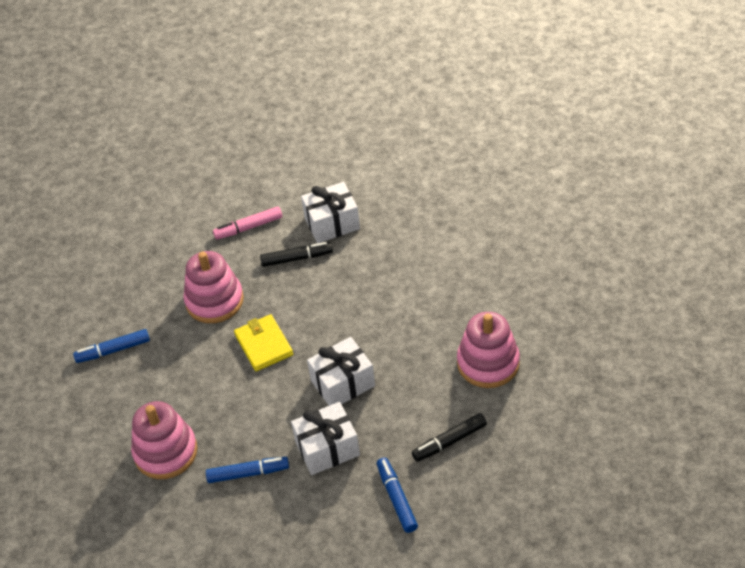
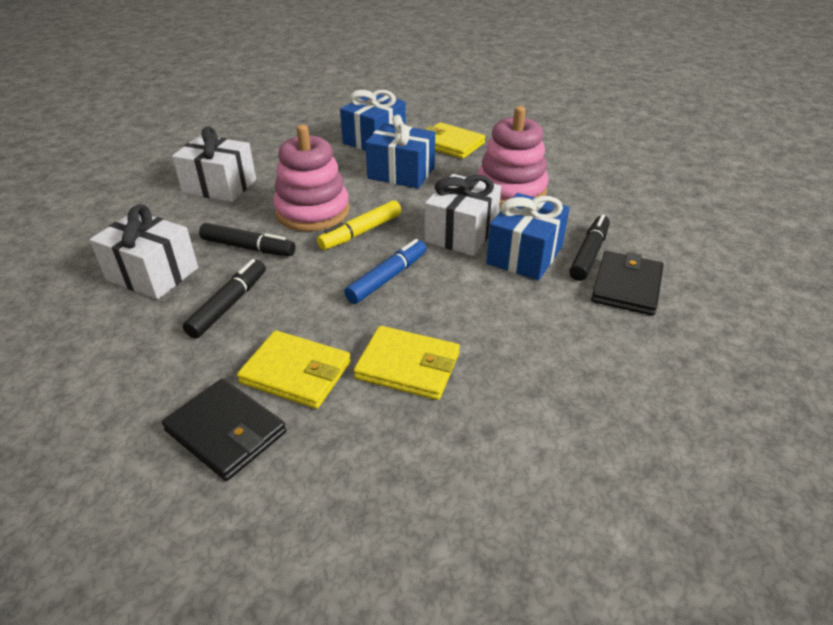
black marker: [260,242,333,267] [412,413,487,462] = 2 -> [183,259,266,339] [199,223,295,256] [569,214,610,281] = 3
black wallet: none = 0 -> [162,378,286,481] [591,251,664,316] = 2
blue gift: none = 0 -> [340,90,406,151] [365,115,435,188] [486,193,570,281] = 3
blue marker: [73,329,150,363] [206,457,289,483] [377,457,418,533] = 3 -> [344,239,426,304] = 1
pink marker: [213,206,282,239] = 1 -> none = 0
pink stacking toy: [131,401,198,479] [183,251,244,323] [457,312,520,388] = 3 -> [273,125,350,231] [477,106,548,206] = 2
yellow marker: none = 0 -> [317,200,402,250] = 1
yellow wallet: [234,314,293,371] = 1 -> [237,330,351,409] [353,326,460,400] [424,122,486,159] = 3

